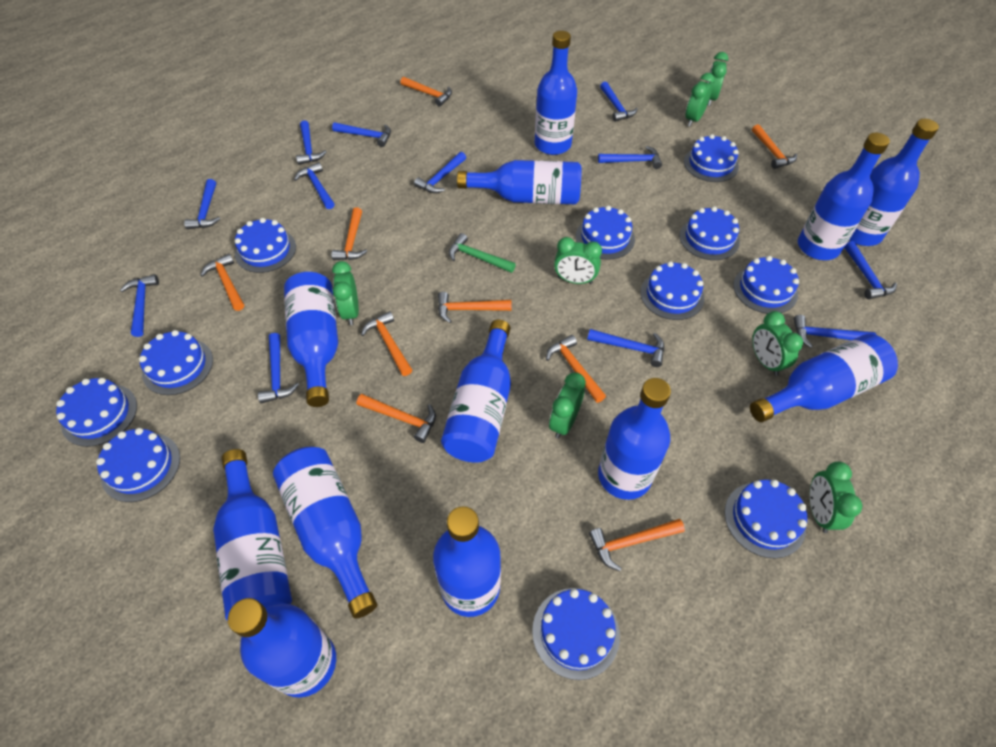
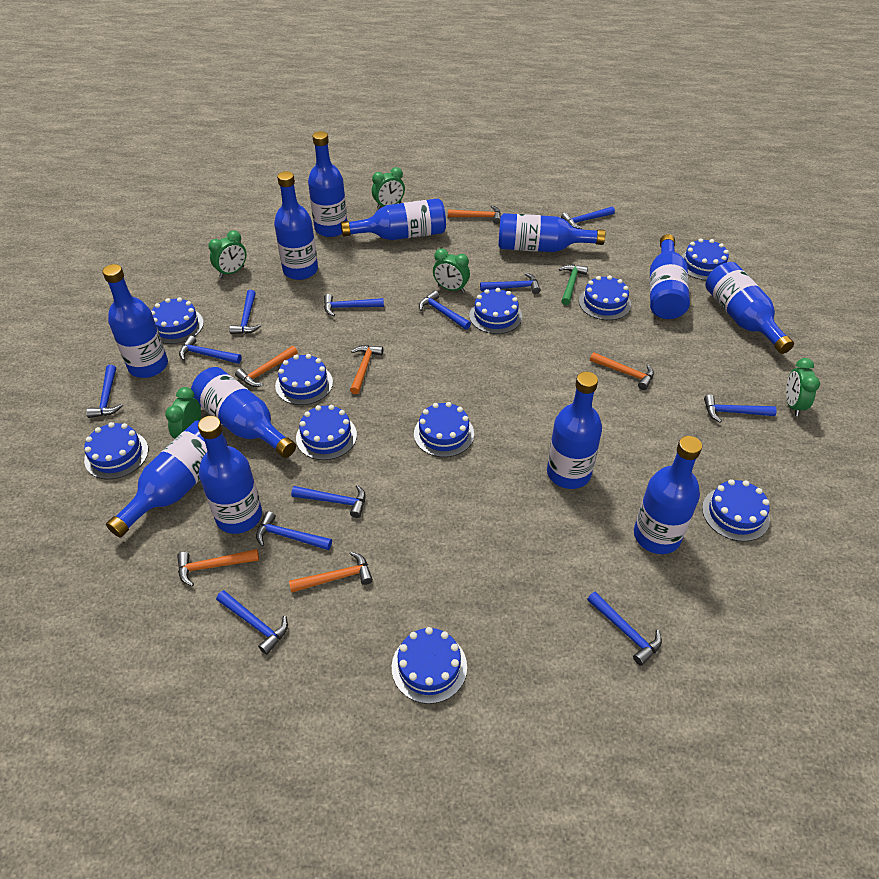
blue cake: [56,378,137,447] [96,428,180,502] [139,330,213,395] [235,218,296,273] [532,588,620,680] [576,206,635,260] [640,261,704,320] [679,206,740,260] [684,134,739,182] [725,480,807,558] [733,256,799,314] = 11 -> [84,422,148,479] [151,297,204,344] [275,354,333,405] [296,405,357,460] [392,627,467,704] [414,402,474,457] [469,288,522,334] [579,275,631,320] [681,238,729,280] [702,479,770,542] = 10
green clock: [332,261,359,325] [549,373,586,439] [554,237,602,284] [685,73,715,126] [707,52,728,106] [752,311,803,376] [810,462,862,533] = 7 -> [165,387,201,439] [208,230,246,278] [372,167,405,209] [433,249,470,293] [786,358,820,416] = 5
orange hammer: [200,254,244,311] [331,207,367,260] [357,394,436,443] [361,311,412,376] [400,77,452,107] [438,292,512,323] [546,335,606,403] [589,519,685,571] [752,124,797,169] = 9 -> [177,549,259,586] [235,346,298,387] [289,551,373,593] [350,345,383,394] [448,205,501,224] [590,352,654,390] = 6

